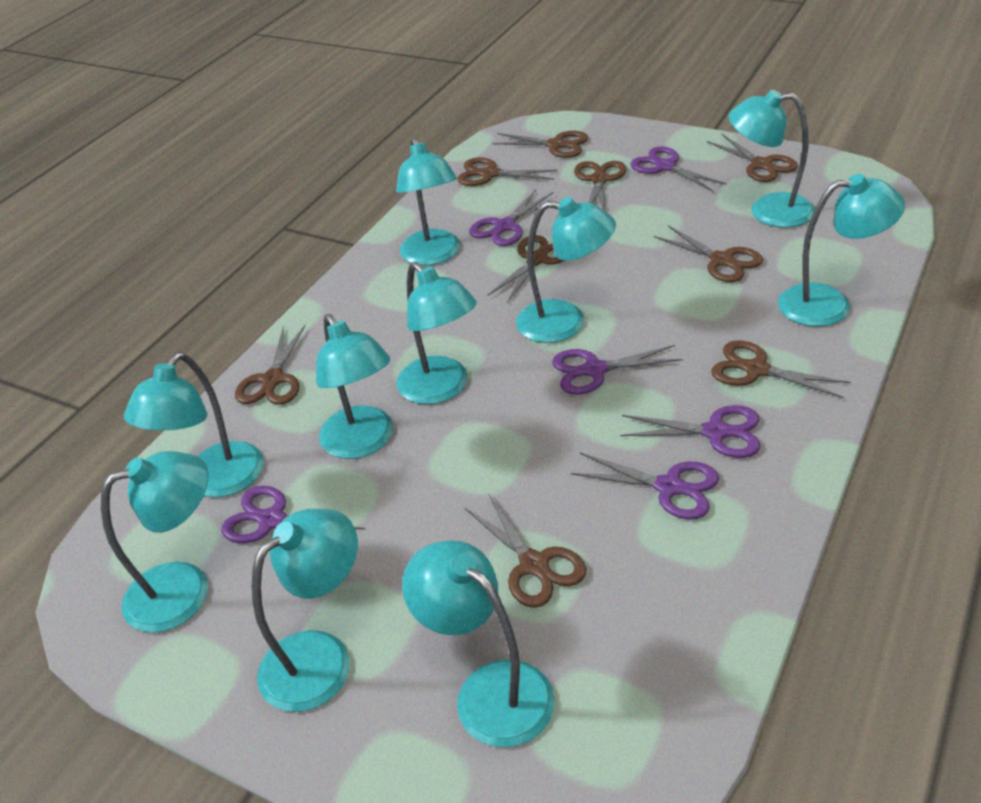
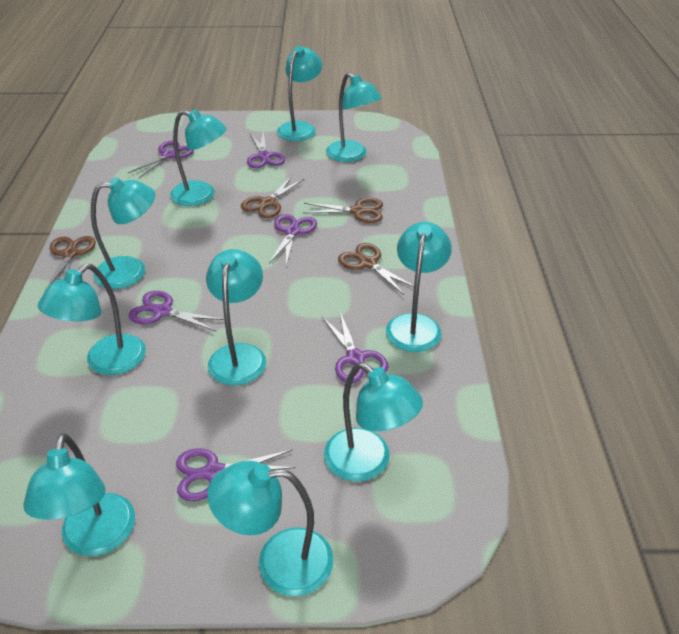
brown scissors: [235,325,306,405] [457,157,558,186] [465,494,586,608] [487,235,565,303] [492,131,588,158] [574,161,626,212] [654,226,763,282] [707,134,798,182] [711,340,851,398] = 9 -> [46,236,96,289] [241,176,304,218] [304,198,383,223] [338,243,414,295] = 4

